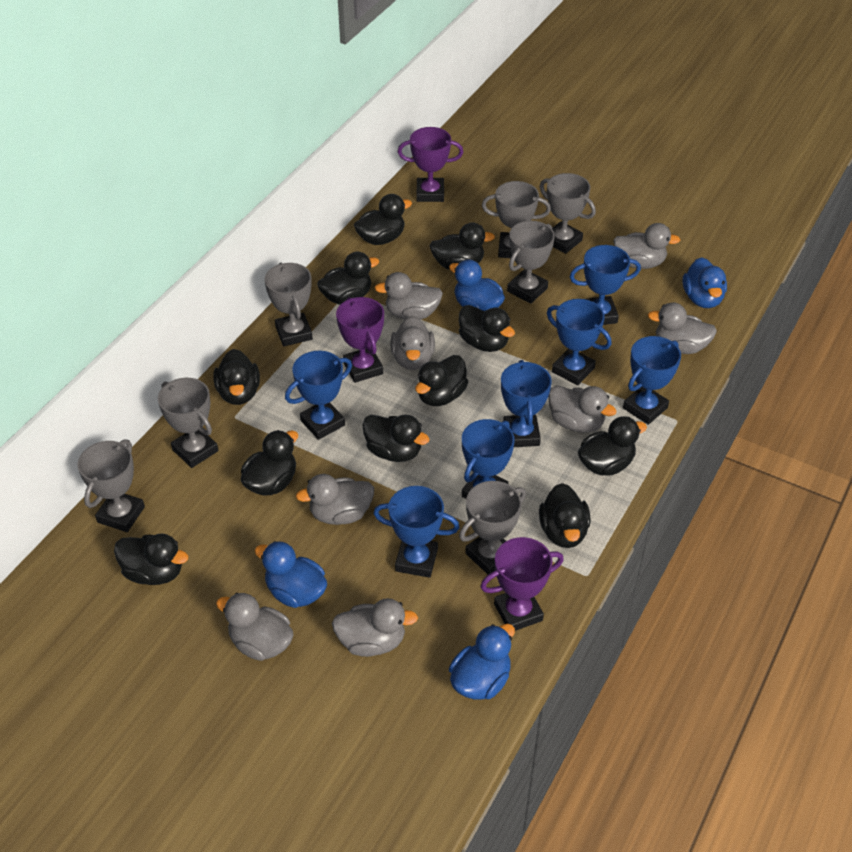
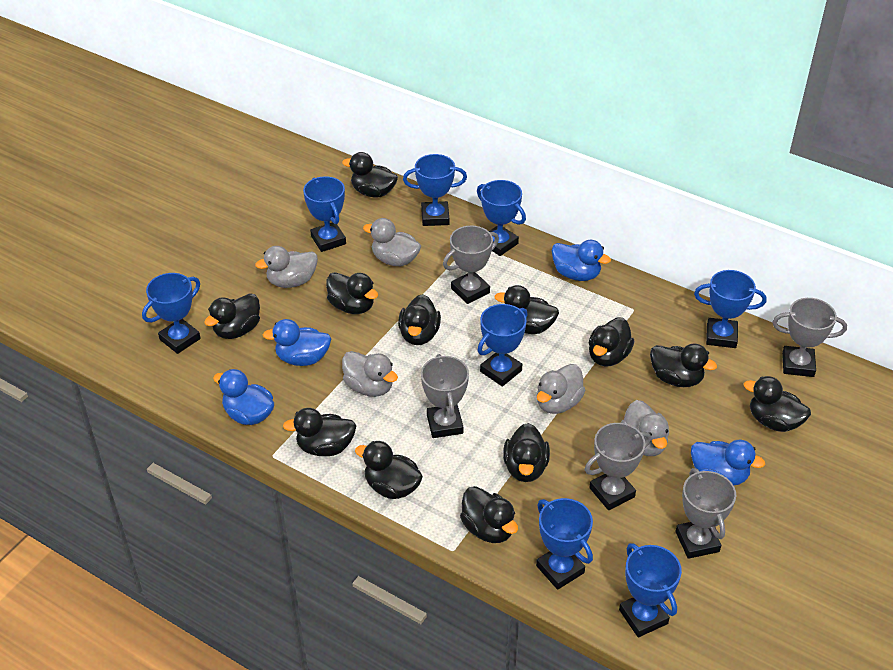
black duck: [114,533,188,585] [214,349,260,405] [241,430,298,496] [317,252,379,305] [354,194,412,245] [362,415,430,462] [415,355,468,406] [430,222,495,270] [459,305,515,352] [539,483,590,548] [578,416,647,476] = 11 -> [204,293,260,339] [283,408,356,456] [326,272,378,314] [342,152,398,198] [355,441,423,499] [398,294,441,345] [460,486,518,543] [495,285,559,334] [503,423,550,482] [589,317,634,367] [650,344,717,387] [744,376,811,432] = 12
blue trophy: [285,351,352,440] [373,486,460,578] [462,419,515,499] [501,360,552,447] [547,299,612,386] [570,245,641,325] [623,336,681,425] = 7 -> [142,273,201,354] [303,176,346,252] [403,154,467,226] [477,180,526,256] [478,304,528,387] [536,498,593,590] [619,543,682,637] [694,270,766,348] = 8
grey duck: [216,593,293,661] [296,474,374,525] [332,598,418,657] [375,272,443,320] [390,316,435,370] [548,385,616,433] [613,223,680,269] [648,302,717,354] = 8 -> [255,246,318,288] [342,351,398,397] [363,218,421,266] [537,364,585,414] [621,400,669,456] = 5
grey trophy: [78,439,145,532] [158,378,218,468] [264,263,313,346] [459,481,526,575] [482,181,551,258] [507,221,555,304] [540,173,596,254] = 7 -> [421,354,469,438] [443,226,499,304] [585,423,651,510] [675,468,736,559] [772,298,847,377] = 5
purple trophy: [336,297,384,383] [398,127,463,202] [480,537,564,631] = 3 -> none = 0

